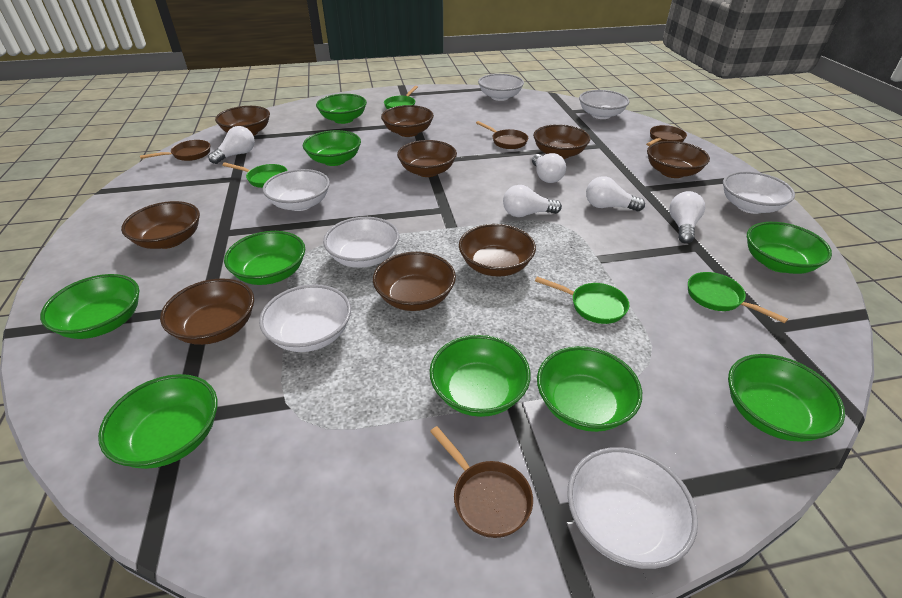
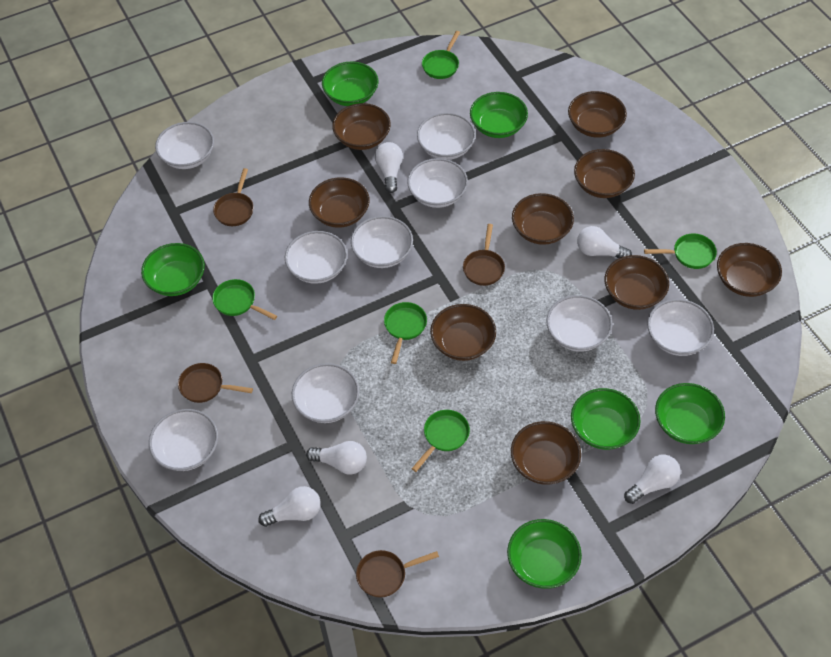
green bowl: [40,274,139,339] [98,374,218,469] [224,231,305,285] [303,130,361,166] [316,94,367,124] [429,335,531,417] [537,346,642,432] [728,354,845,442] [747,222,832,274] = 9 -> [141,243,205,296] [322,62,378,106] [470,92,528,138] [507,519,582,589] [571,388,640,450] [655,383,725,444] = 6
green pan: [222,163,288,188] [384,86,418,109] [535,277,629,324] [688,272,788,323] = 4 -> [212,279,277,320] [384,302,427,364] [412,410,470,472] [422,31,460,79] [644,234,717,269] = 5
white bowl: [259,284,351,352] [263,169,330,211] [323,217,399,268] [478,74,524,101] [567,447,698,569] [579,90,629,119] [723,171,795,214] = 7 -> [149,409,218,471] [155,122,214,169] [285,231,348,284] [292,363,359,423] [351,216,413,268] [407,158,468,208] [417,113,476,160] [546,295,613,352] [647,299,714,356] = 9

